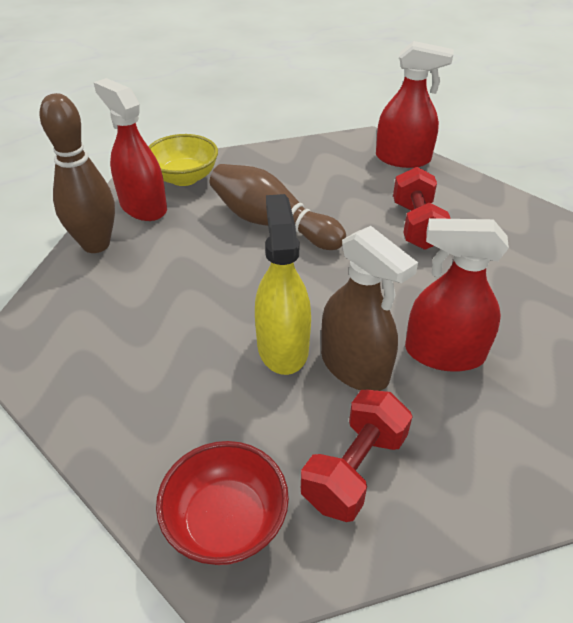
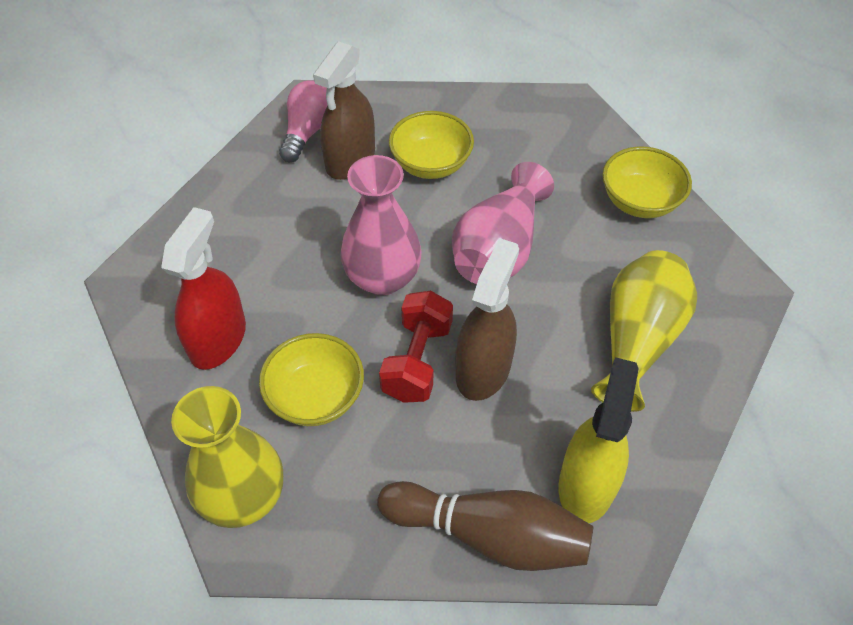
brown bowling pin: [39,93,115,253] [210,164,346,250] = 2 -> [377,481,593,571] = 1
brown spray bottle: [321,226,418,391] = 1 -> [313,41,375,180] [456,238,519,401] = 2
pink light bulb: none = 0 -> [279,81,327,162] = 1
pink vase: none = 0 -> [340,155,422,295] [452,162,554,284] = 2
red bowl: [156,441,289,565] = 1 -> none = 0
red dumbbell: [301,390,413,522] [393,167,451,250] = 2 -> [379,291,453,403] = 1
red spray bottle: [94,78,167,221] [376,41,454,168] [405,218,509,372] = 3 -> [161,207,246,370] = 1
yellow bowl: [148,134,218,186] = 1 -> [259,333,364,426] [389,111,474,179] [602,147,692,218] = 3
yellow vase: none = 0 -> [171,386,283,528] [591,250,697,412] = 2

